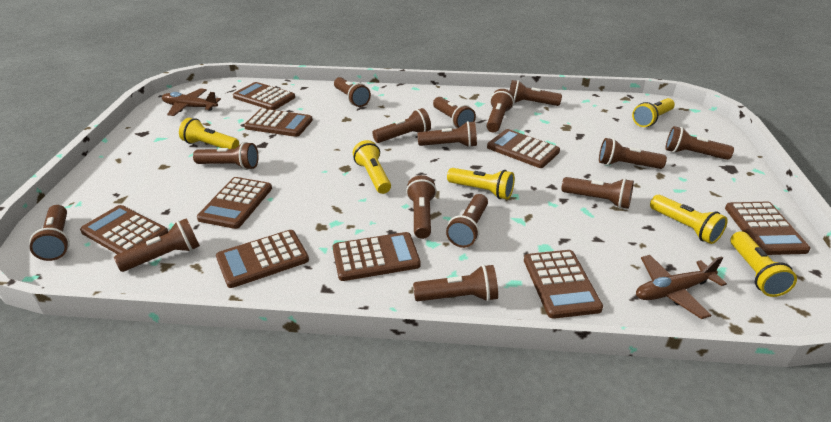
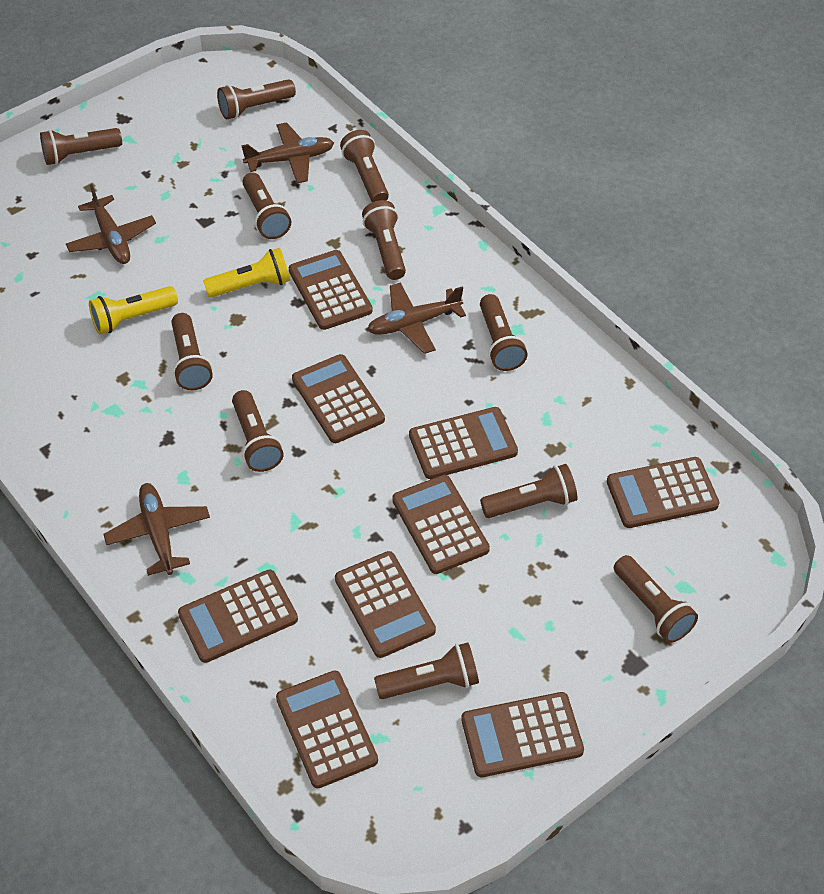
brown flashlight: [29,205,70,261] [114,218,200,272] [193,142,259,170] [334,77,371,107] [372,108,431,143] [406,175,437,239] [413,265,498,302] [418,121,477,147] [433,97,476,128] [446,194,488,248] [487,89,514,132] [510,80,562,106] [562,177,634,209] [599,138,667,169] [665,126,734,160] = 15 -> [40,128,122,165] [171,313,213,390] [217,79,296,119] [232,390,284,472] [242,172,291,239] [340,130,389,202] [362,200,406,280] [374,643,479,699] [480,294,528,371] [480,464,577,518] [614,555,698,643] = 11
brown plane: [162,88,221,116] [636,255,727,319] = 2 -> [66,184,156,264] [103,483,210,576] [241,122,334,183] [367,282,466,354] = 4
yellow flashlight: [179,118,239,149] [353,140,391,194] [447,168,515,200] [632,98,675,127] [650,195,728,244] [730,231,797,297] = 6 -> [89,286,178,335] [203,248,290,298] = 2

